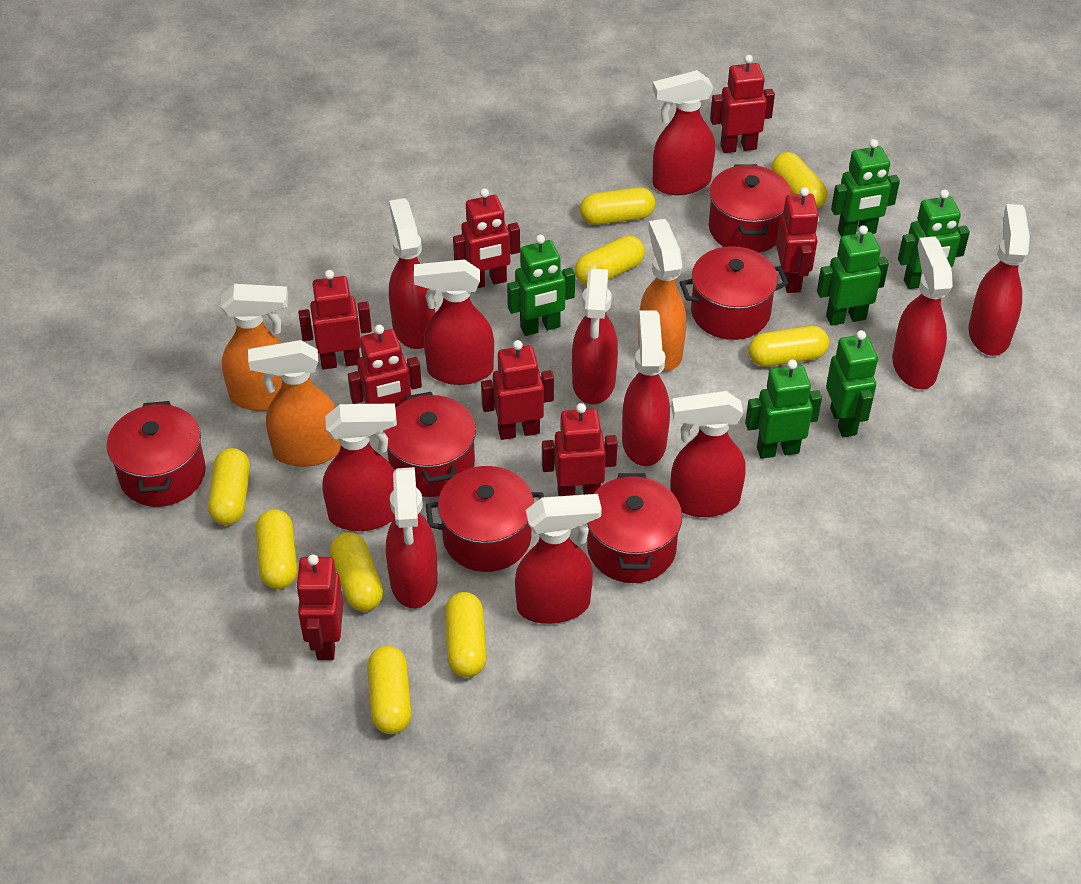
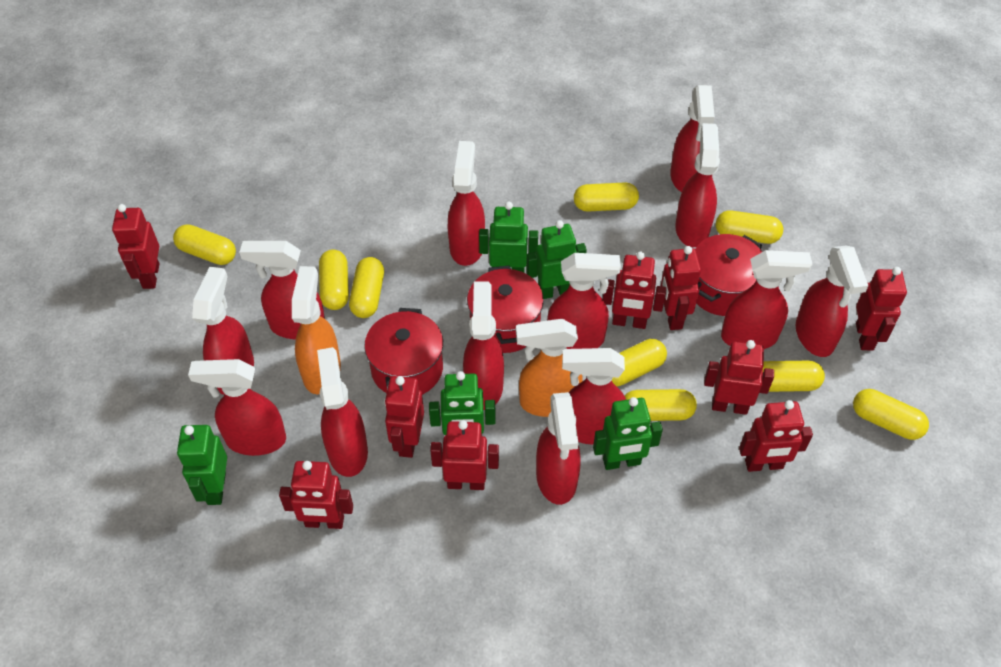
green robot: [507,235,575,336] [745,359,822,459] [817,225,889,326] [826,330,878,437] [831,139,900,237] [898,189,970,289] = 6 -> [177,425,227,505] [429,371,496,435] [479,202,538,273] [526,220,587,299] [593,397,663,470] = 5
orange spray bottle: [220,284,288,411] [248,340,341,467] [638,219,686,371] = 3 -> [292,266,341,394] [516,319,583,417] = 2
red pot: [107,401,206,507] [384,392,476,497] [426,466,544,572] [587,473,682,583] [680,246,789,340] [709,164,792,253] = 6 -> [364,308,443,395] [467,266,544,353] [695,234,762,316] = 3
red robot: [296,554,343,660] [298,270,372,370] [348,325,422,408] [453,188,520,288] [481,340,554,440] [542,403,618,496] [710,55,775,153] [776,187,819,293] = 8 -> [112,204,159,289] [279,461,353,529] [384,376,424,458] [430,420,499,490] [603,251,666,329] [661,246,701,330] [704,340,774,415] [739,400,813,472] [856,267,907,350] = 9
red spray bottle: [322,403,397,531] [386,467,438,608] [389,198,435,349] [414,259,494,385] [515,494,602,624] [572,269,618,404] [622,310,670,466] [652,70,715,195] [670,391,746,517] [892,237,953,389] [969,204,1030,356] = 11 -> [188,359,286,456] [192,267,254,395] [239,241,325,340] [317,347,368,477] [448,141,485,266] [463,282,504,410] [536,392,581,505] [547,253,621,349] [562,348,626,445] [670,85,715,192] [675,123,720,247] [721,250,812,349] [796,246,868,357] = 13

